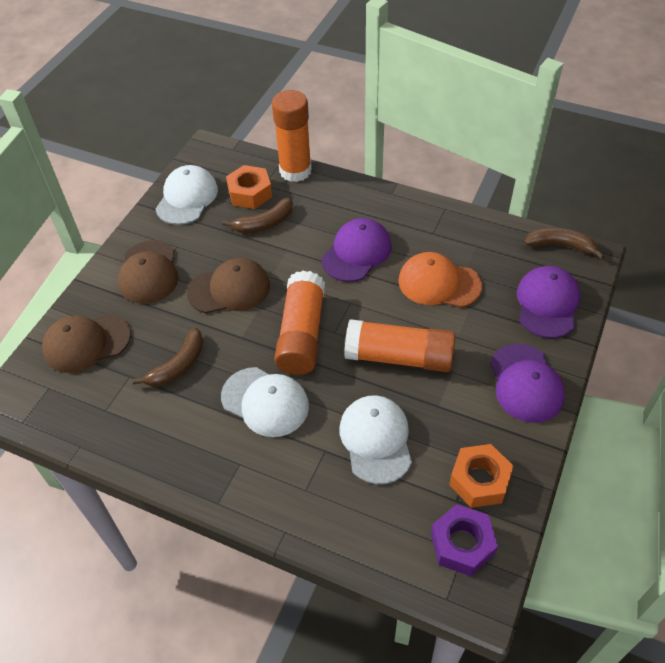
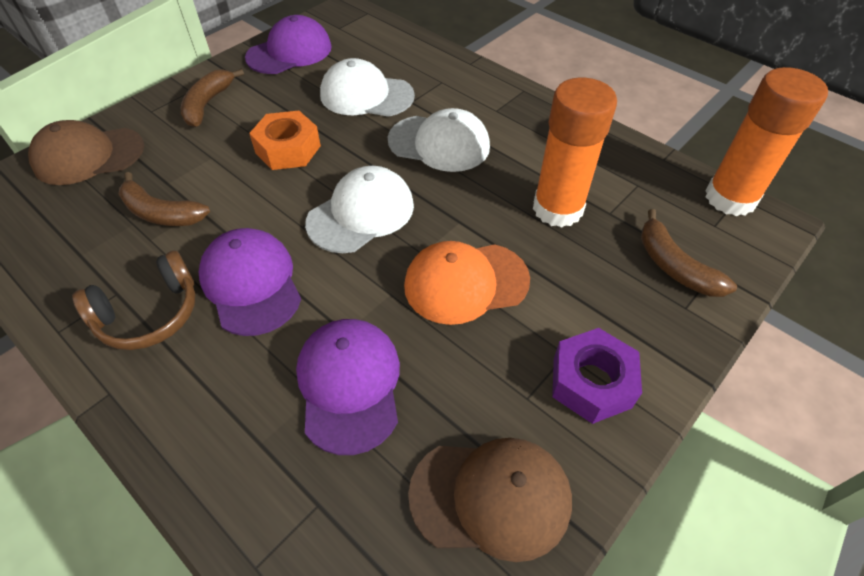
brown cap: [42,314,131,373] [118,241,179,304] [187,258,270,313] = 3 -> [28,120,144,185] [408,438,572,562] = 2
brown headphones: none = 0 -> [72,251,195,350] = 1
orange glue stick: [272,90,312,182] [274,271,325,375] [344,319,455,372] = 3 -> [533,78,617,228] [705,67,828,216] = 2
orange nut: [226,165,272,209] [449,444,513,508] = 2 -> [249,111,321,170] = 1

